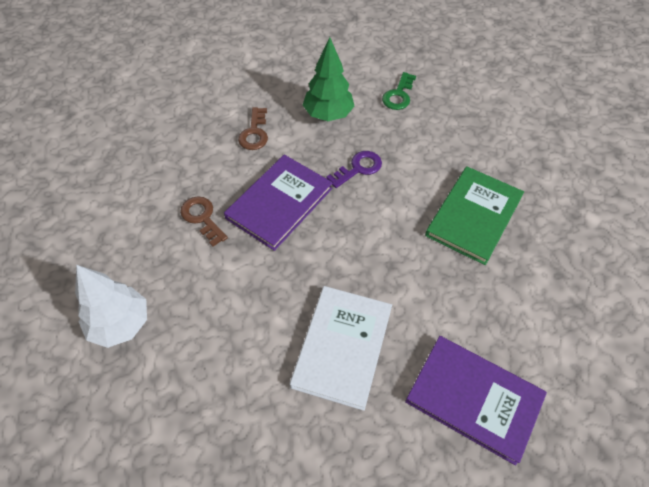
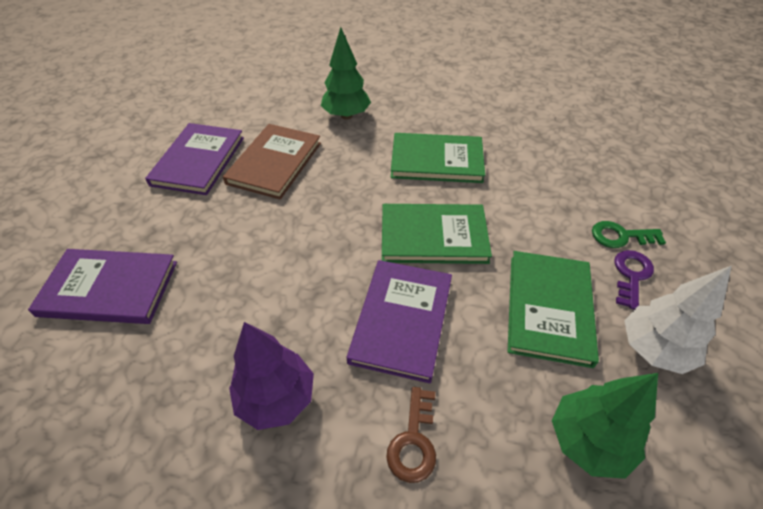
brown book: none = 0 -> [223,124,321,199] = 1
brown key: [180,197,228,247] [238,107,268,150] = 2 -> [386,387,436,483] = 1
green book: [425,166,524,265] = 1 -> [382,204,492,264] [391,133,485,183] [508,251,599,368] = 3
green tree: [303,37,355,121] = 1 -> [321,27,371,119] [552,373,658,479] = 2
purple book: [224,155,333,251] [405,336,547,466] = 2 -> [28,249,177,324] [145,123,244,195] [347,260,452,384] = 3
purple tree: none = 0 -> [229,322,314,430] = 1
white book: [290,286,392,411] = 1 -> none = 0

